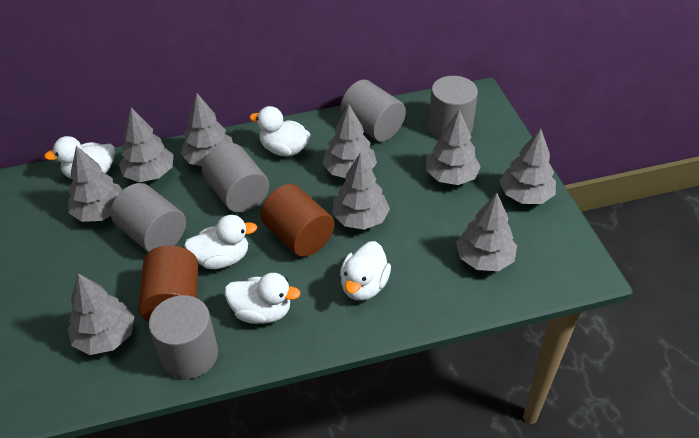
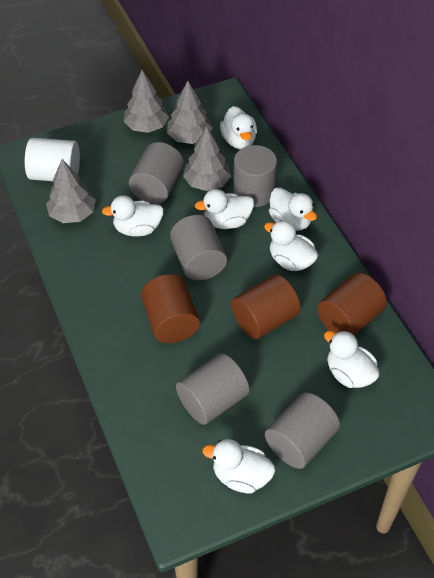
brown cylinder: [138,245,198,322] [260,184,334,257] = 2 -> [141,274,200,343] [232,274,301,339] [317,273,387,336] = 3
grey tree: [68,146,122,222] [68,273,135,355] [119,108,174,182] [181,93,233,166] [322,104,377,178] [332,152,390,230] [426,109,481,185] [456,193,517,271] [499,129,556,204] = 9 -> [46,159,96,223] [124,70,169,133] [167,81,213,144] [183,126,231,191] = 4
white cylinder: none = 0 -> [25,138,80,181] = 1
white duck: [44,136,115,179] [184,215,257,269] [225,273,301,324] [250,106,311,156] [340,241,391,301] = 5 -> [102,195,164,237] [195,189,254,229] [202,439,275,493] [220,106,257,149] [264,220,319,271] [269,187,317,231] [324,330,380,388] = 7

